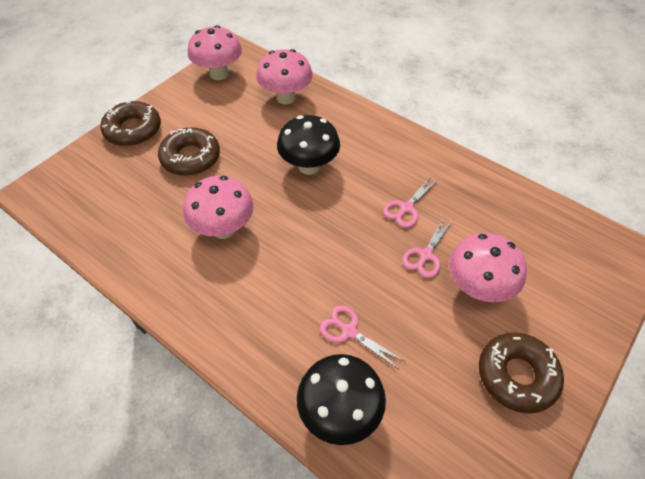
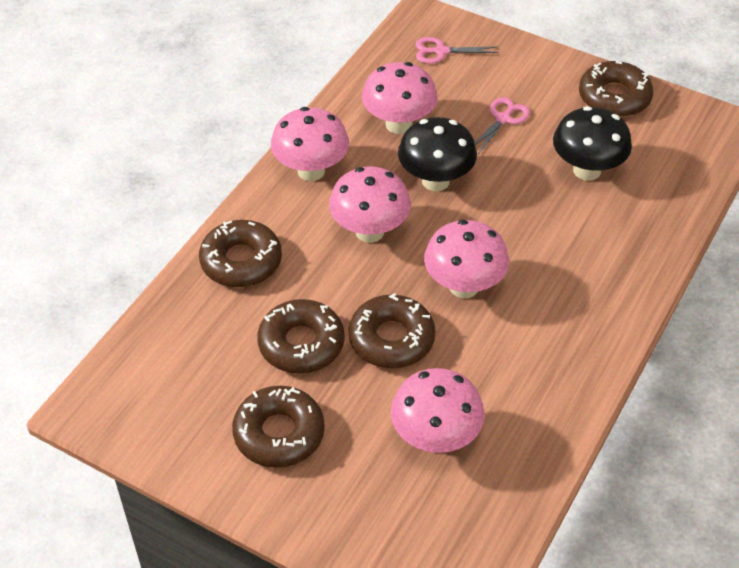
brown donut: [100,101,161,146] [158,127,220,176] [479,332,564,413] = 3 -> [199,220,282,287] [232,386,325,468] [257,299,345,373] [348,293,436,368] [579,61,653,117] = 5
pink mushroom: [183,176,254,239] [188,25,242,80] [256,49,313,105] [449,233,527,302] = 4 -> [271,107,349,181] [329,167,411,243] [362,62,438,134] [391,368,485,453] [424,220,509,298] = 5
pink scissors: [319,305,405,370] [383,175,439,228] [402,216,453,278] = 3 -> [415,37,499,64] [475,97,530,156] = 2

